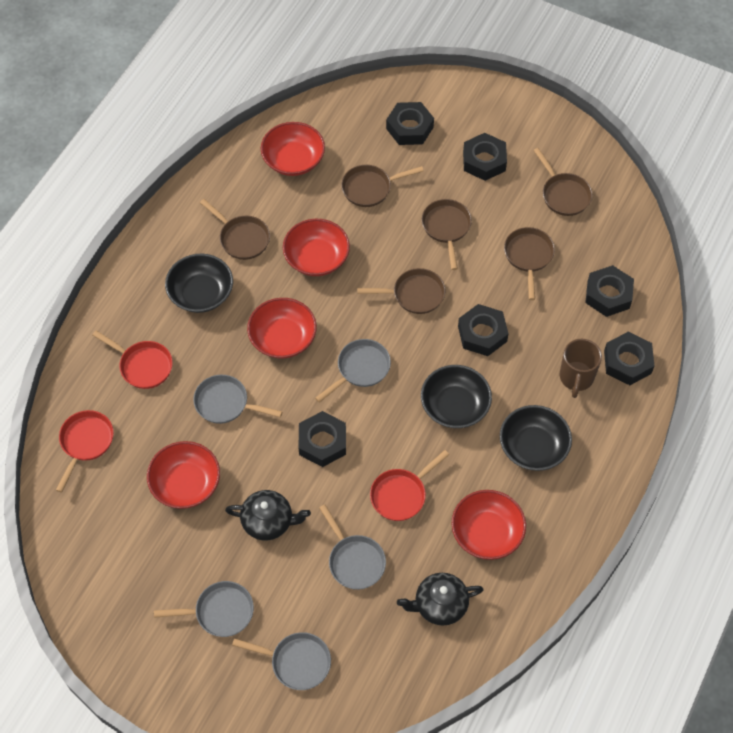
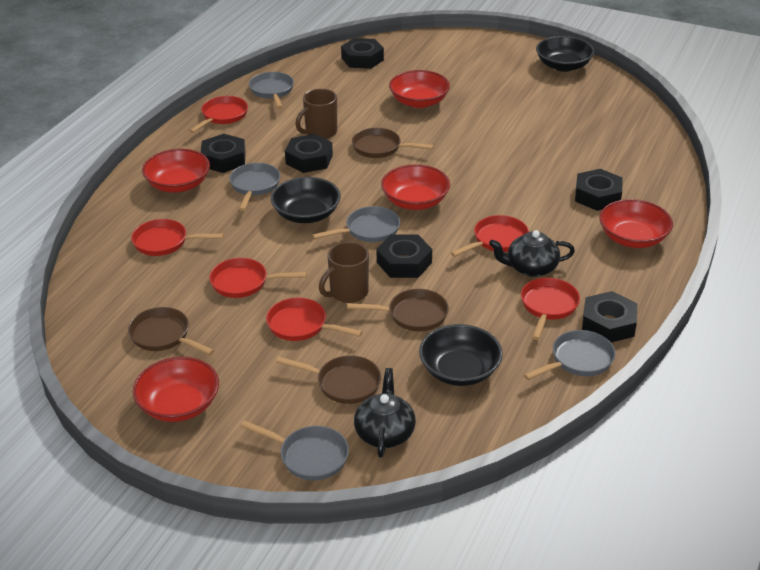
brown mug: [560,339,602,398] = 1 -> [295,89,337,139] [319,242,369,303] = 2
brown pan: [200,199,270,260] [341,165,424,207] [357,268,445,314] [422,199,472,270] [504,227,555,300] [533,148,592,216] = 6 -> [128,307,214,355] [276,355,381,404] [347,289,449,331] [352,128,434,158] = 4
red pan: [56,410,114,493] [92,330,173,389] [370,450,449,521] = 3 -> [131,219,224,256] [189,96,248,133] [209,258,307,298] [266,298,363,341] [451,215,529,257] [521,278,580,340] = 6

